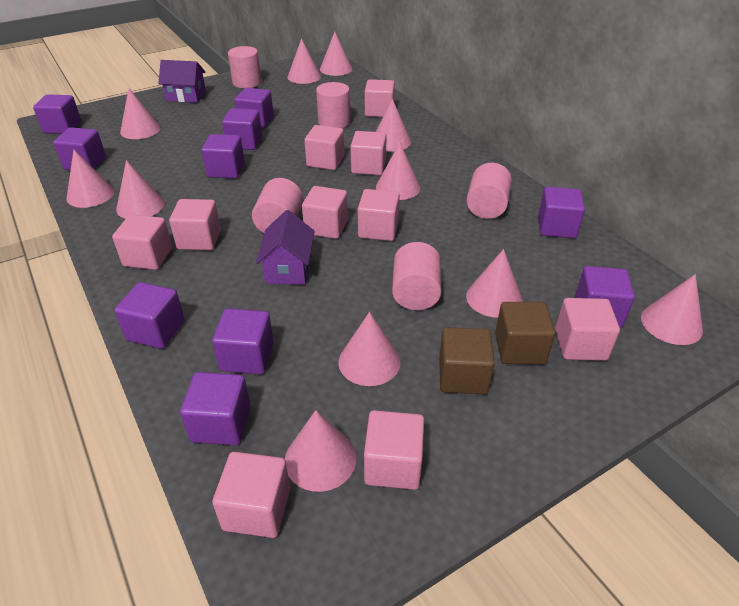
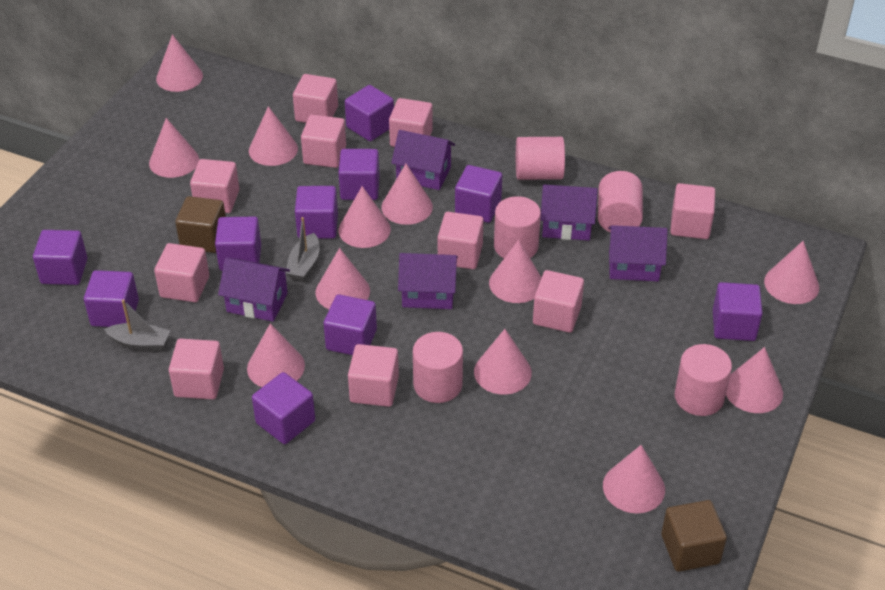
grey boat: none = 0 -> [104,299,170,351] [286,217,320,281] = 2
pink cone: [66,150,114,208] [116,160,165,219] [120,88,160,139] [285,410,357,492] [288,38,321,84] [320,32,353,76] [338,312,401,386] [376,99,411,152] [376,142,420,200] [466,249,523,318] [641,274,703,345] = 11 -> [149,118,199,178] [156,34,203,92] [247,324,305,387] [249,106,298,166] [316,248,370,309] [339,186,391,248] [381,164,433,225] [474,329,532,395] [489,240,542,303] [603,445,665,513] [726,347,783,413] [764,241,819,304] = 12
purple house: [158,60,206,103] [256,210,315,285] = 2 -> [218,258,290,322] [391,130,455,190] [398,253,458,309] [540,185,598,241] [608,225,668,281] = 5

